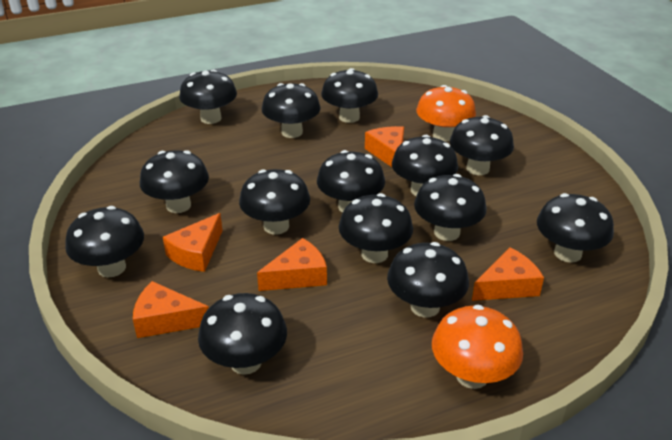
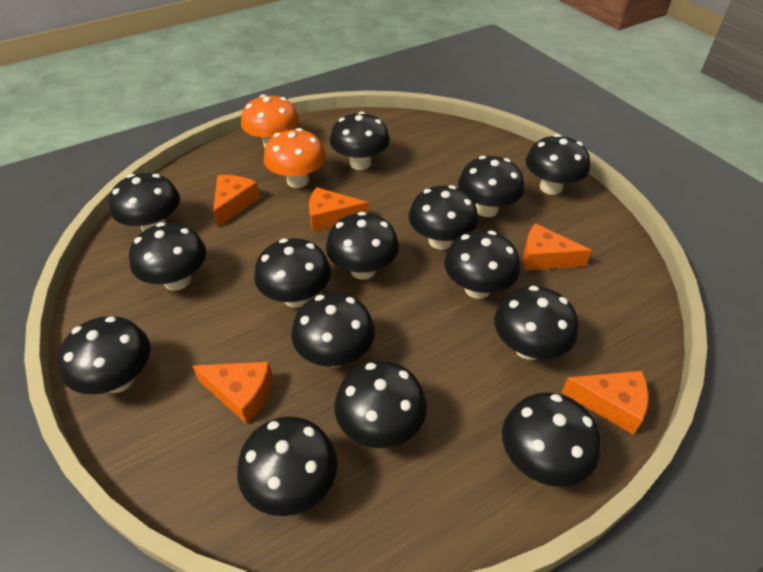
black mushroom: [65,206,144,277] [140,150,209,213] [179,70,237,124] [198,293,287,375] [239,169,310,235] [262,83,321,138] [317,150,385,213] [321,68,378,123] [339,193,413,263] [387,242,469,318] [392,135,458,196] [414,174,487,241] [450,115,514,175] [537,193,614,263] = 14 -> [58,316,151,394] [109,173,180,232] [129,223,206,291] [237,417,338,516] [254,238,331,308] [291,293,375,367] [326,212,399,280] [330,111,390,170] [335,361,427,448] [409,185,478,250] [444,230,520,299] [458,156,524,217] [494,286,578,360] [502,392,601,487] [526,134,590,195] = 15

